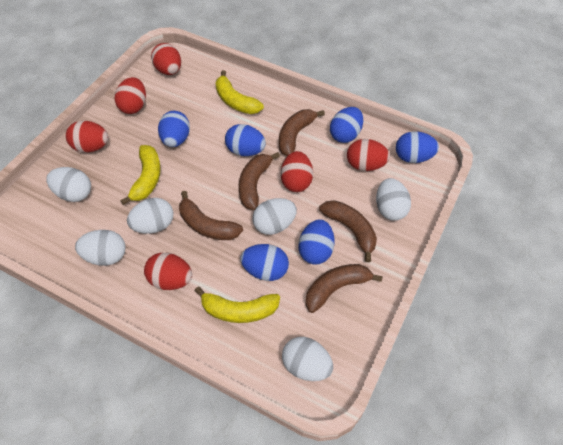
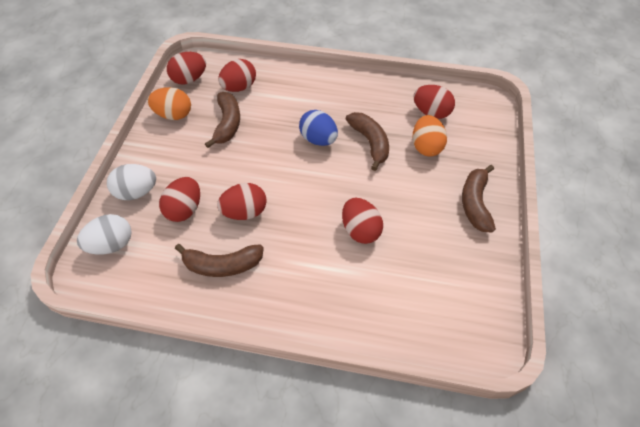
blue egg: [158,111,190,147] [225,124,266,156] [240,244,289,281] [298,220,335,264] [330,107,363,143] [396,131,439,163] = 6 -> [299,110,338,146] = 1
brown banana: [179,191,243,240] [239,152,280,210] [279,109,325,156] [305,264,383,313] [319,200,377,262] = 5 -> [175,244,264,277] [205,92,240,148] [346,112,389,171] [462,165,496,233] = 4
orange egg: none = 0 -> [148,87,191,120] [413,115,447,157] = 2
white egg: [46,167,91,202] [75,230,125,266] [127,198,174,234] [253,198,297,235] [282,337,333,381] [376,178,411,221] = 6 -> [77,214,132,255] [107,164,156,200] = 2
yellow banana: [120,145,161,205] [195,287,280,323] [215,70,264,114] = 3 -> none = 0

